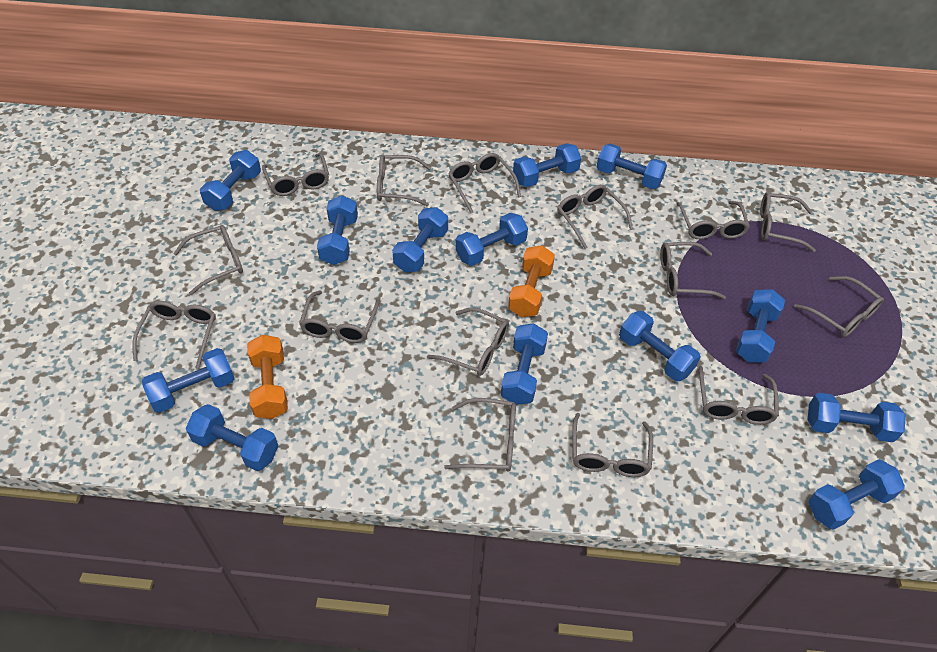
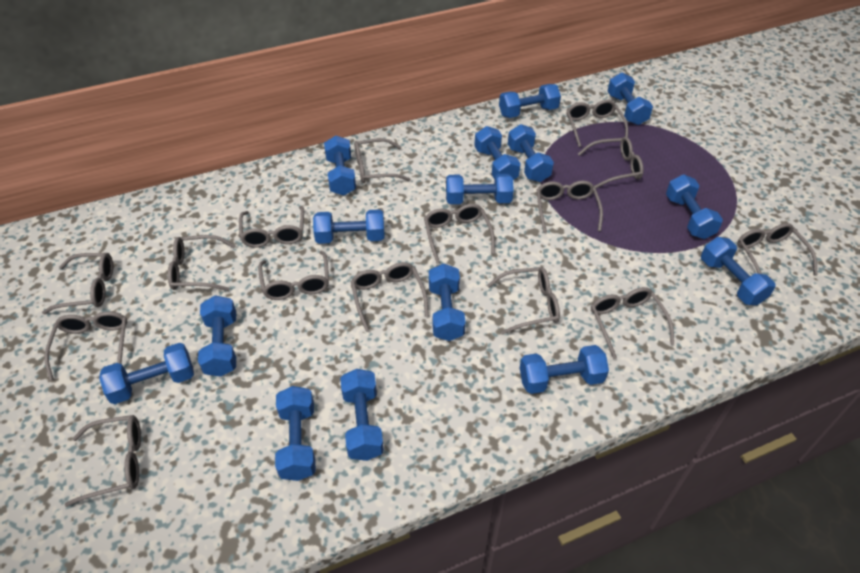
blue dumbbell: [142,348,235,413] [186,404,278,471] [200,150,261,211] [317,195,358,265] [392,207,448,272] [455,213,528,266] [501,323,548,405] [513,143,581,187] [596,144,667,189] [619,311,701,381] [736,289,785,363] [808,393,906,442] [809,459,905,530] = 13 -> [99,343,194,404] [198,295,236,377] [275,386,316,481] [313,209,385,244] [324,136,356,195] [340,369,384,461] [429,263,466,341] [446,174,514,204] [474,126,521,180] [499,84,561,118] [508,124,554,182] [520,345,609,394] [608,73,653,125] [666,174,723,239] [701,237,776,305] = 15
orange dumbbell: [247,335,288,419] [508,245,555,317] = 2 -> none = 0

